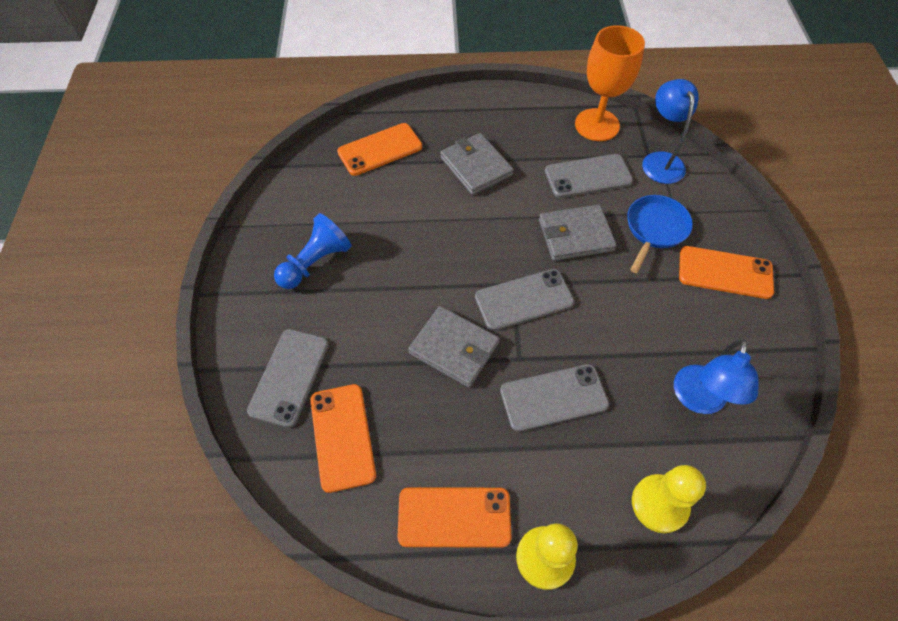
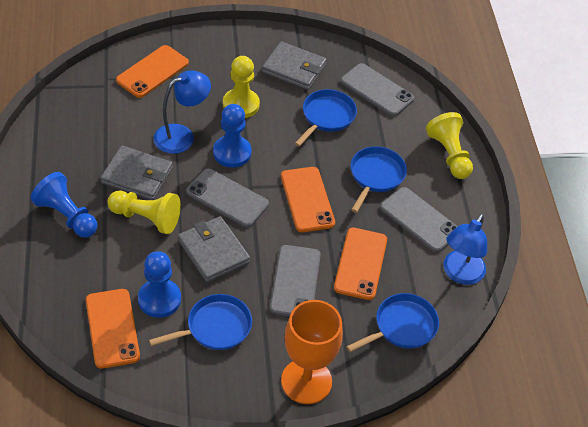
blue pan: [627,195,693,273] = 1 -> [149,294,252,350] [295,89,357,147] [346,293,439,352] [351,146,407,213] = 4
blue pawn: [274,213,352,289] = 1 -> [31,172,98,238] [138,251,181,318] [213,104,252,168] = 3
yellow pawn: [516,523,578,590] [632,465,706,533] = 2 -> [107,190,181,234] [223,56,260,118] [426,112,473,179] = 3

